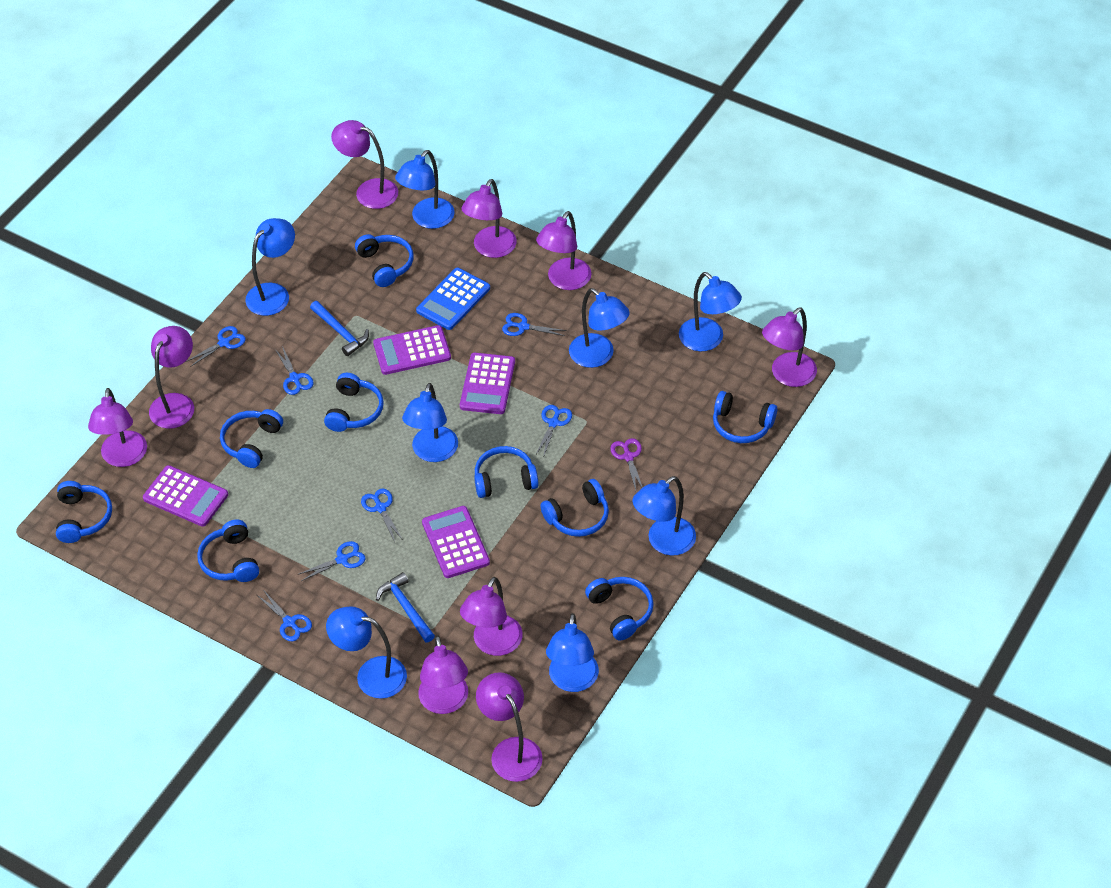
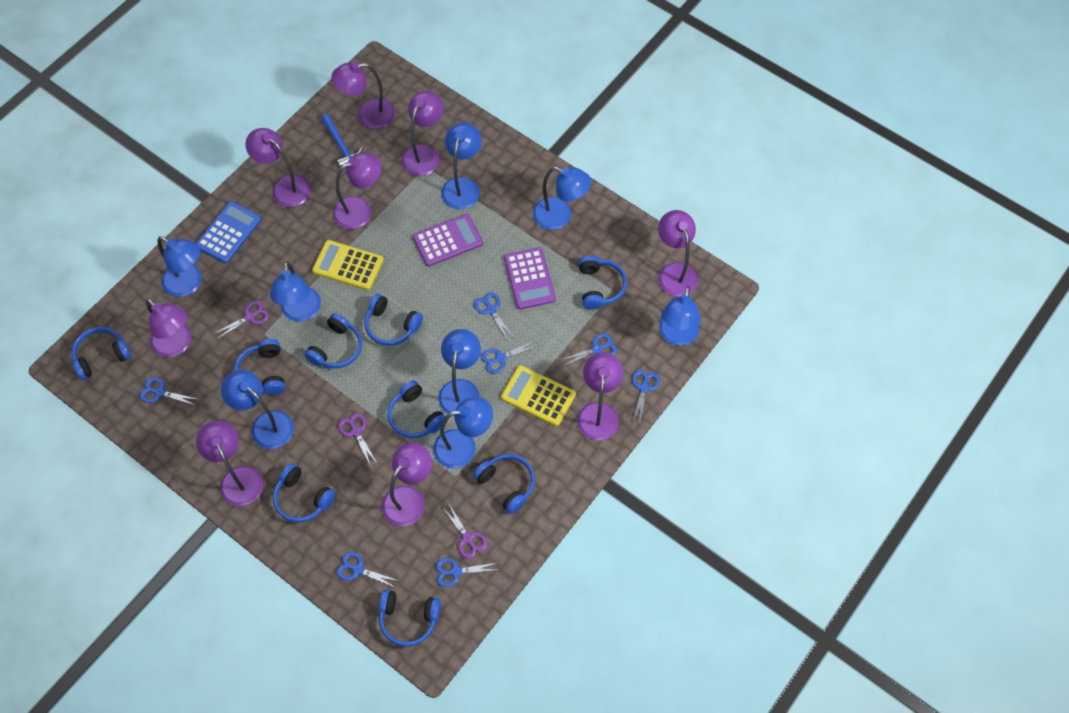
blue hammer: [310,301,369,356] [376,572,435,643] = 2 -> [321,114,363,167] = 1
purple calculator: [143,465,228,527] [373,325,451,375] [422,506,490,578] [460,353,515,414] = 4 -> [413,214,483,267] [504,247,556,309] = 2
purple scissors: [610,438,643,490] = 1 -> [213,301,269,340] [338,413,377,467] [442,503,487,559] = 3
yellow calculator: none = 0 -> [312,240,384,290] [501,365,576,426] = 2

